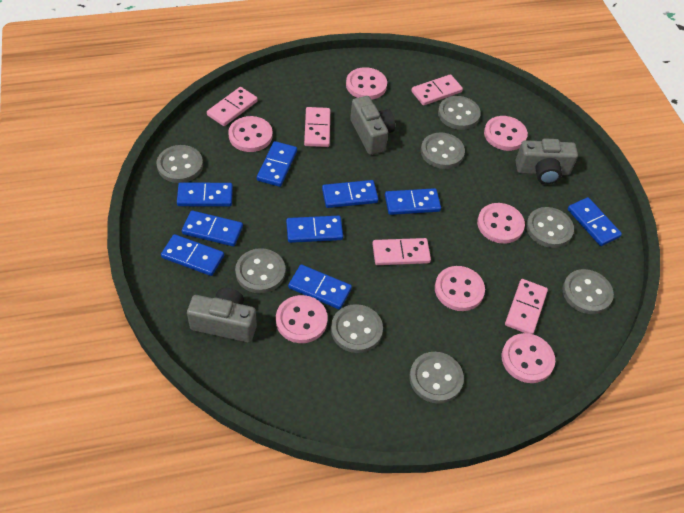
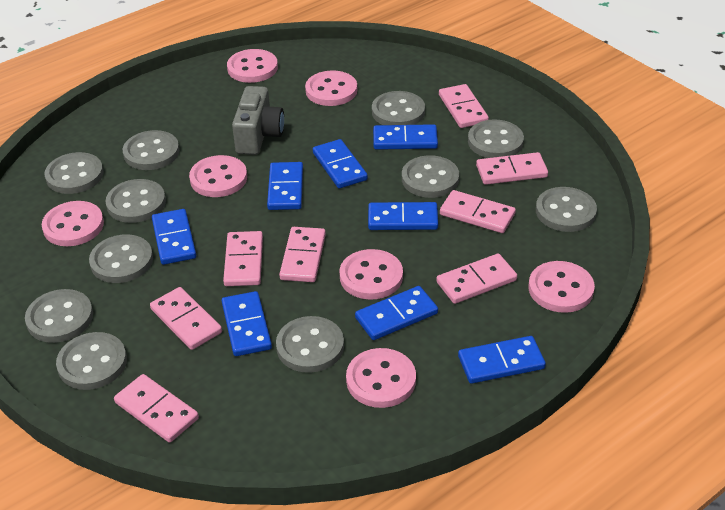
blue domino: [161,234,224,276] [177,183,233,206] [182,210,243,246] [257,141,297,187] [286,216,343,243] [288,265,352,309] [322,180,378,208] [385,188,441,215] [568,197,622,246] = 9 -> [152,209,196,265] [222,291,272,356] [267,162,303,210] [313,139,368,188] [355,286,438,340] [368,202,438,230] [373,124,438,150] [458,336,546,384] = 8
grey button: [157,145,203,183] [235,248,285,293] [331,304,383,353] [409,352,464,404] [421,133,465,169] [438,96,481,130] [526,207,574,248] [562,269,614,314] = 8 -> [25,289,93,343] [44,152,103,194] [56,332,127,390] [89,234,153,283] [106,179,166,223] [122,130,179,170] [276,316,344,373] [372,91,425,125] [402,155,459,198] [468,119,524,158] [536,187,597,232] = 11
grey camera: [187,288,257,343] [350,96,395,155] [515,139,578,184] = 3 -> [232,86,284,155] = 1
pink domino: [207,87,258,126] [304,107,330,147] [372,238,431,265] [411,74,463,106] [505,279,548,334] = 5 -> [114,374,199,443] [150,287,222,350] [223,231,263,286] [279,227,326,282] [436,254,517,304] [439,84,489,128] [440,190,516,233] [476,152,548,185] = 8

